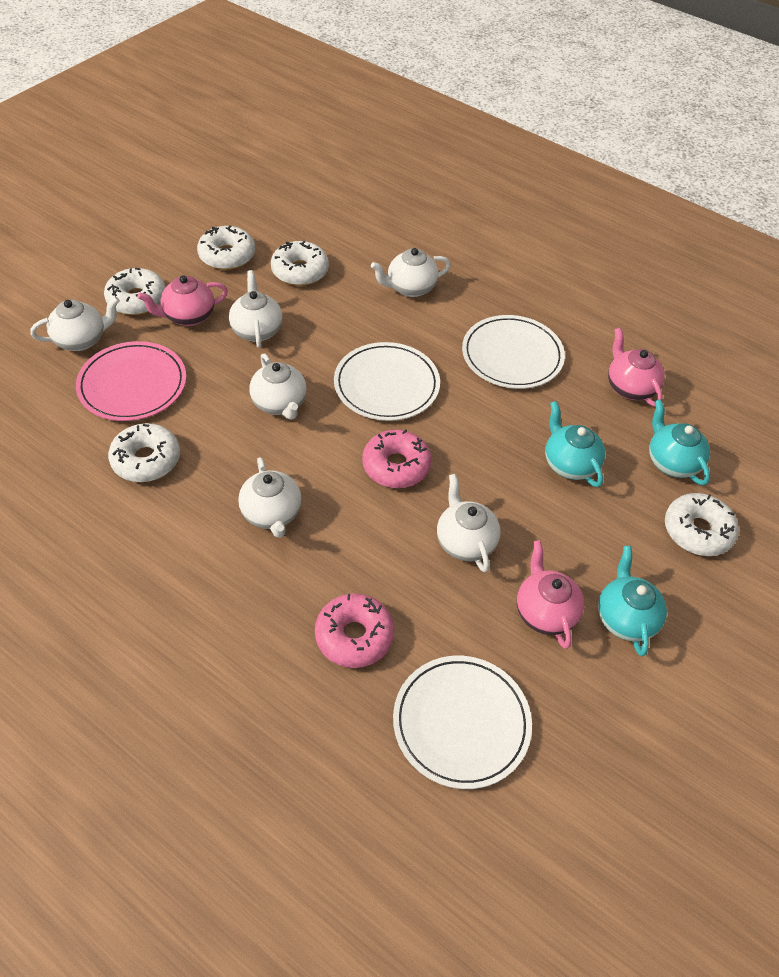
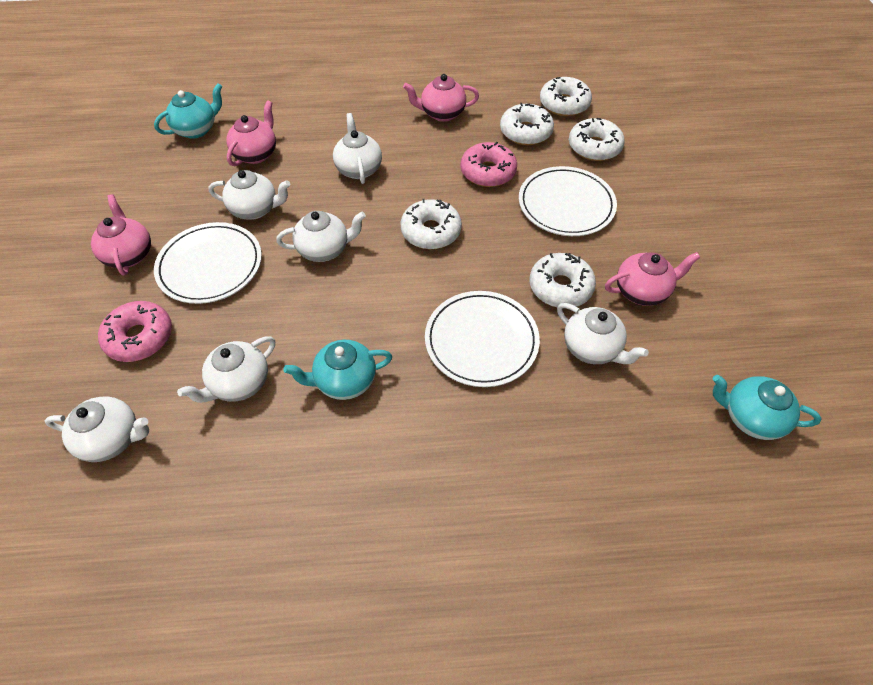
pink plate: [76,341,186,421] = 1 -> none = 0
pink teapot: [137,275,228,326] [517,540,584,649] [608,327,665,407] = 3 -> [91,194,151,275] [226,100,276,166] [403,74,479,122] [605,252,701,306] = 4

